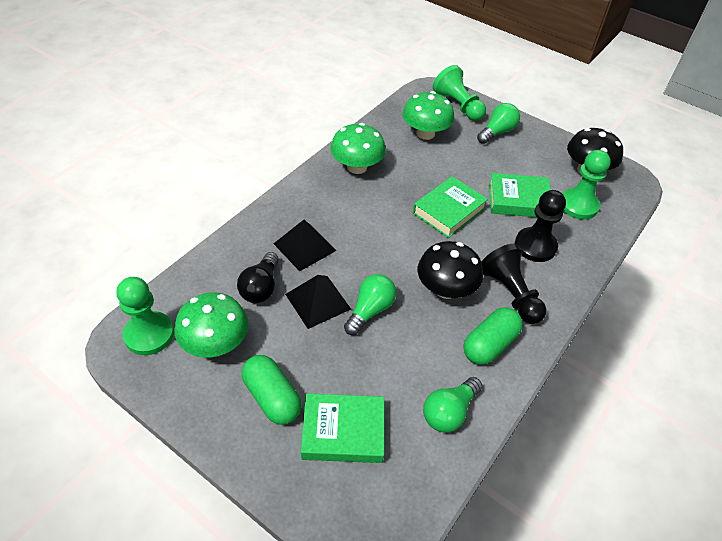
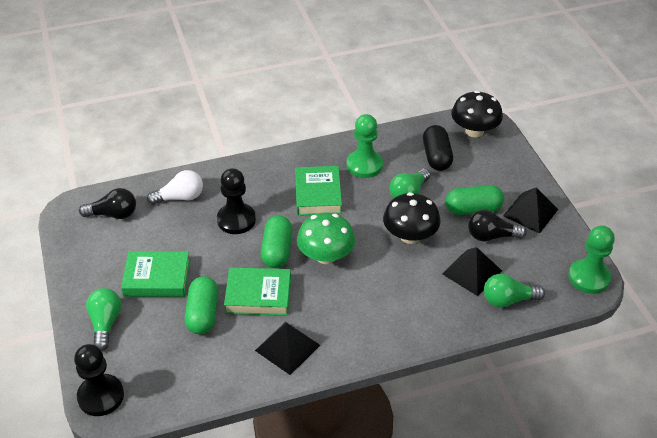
black capsule: none = 0 -> [423,125,453,171] = 1
black light bulb: [237,252,279,303] = 1 -> [79,188,136,219] [468,210,527,242] = 2
black pyramid: [273,220,337,271] [285,275,351,329] = 2 -> [255,322,320,375] [442,247,502,296] [503,187,558,234] = 3
green capsule: [242,355,301,425] [463,307,523,365] = 2 -> [185,276,219,335] [261,216,292,268] [445,185,504,215] = 3
green mushroom: [175,292,248,358] [330,123,386,174] [403,91,454,140] = 3 -> [297,212,355,264] = 1
green pawn: [117,277,174,355] [433,65,486,121] [562,150,611,220] = 3 -> [347,114,383,178] [568,225,615,294] = 2
white light bulb: none = 0 -> [147,170,203,205] = 1

